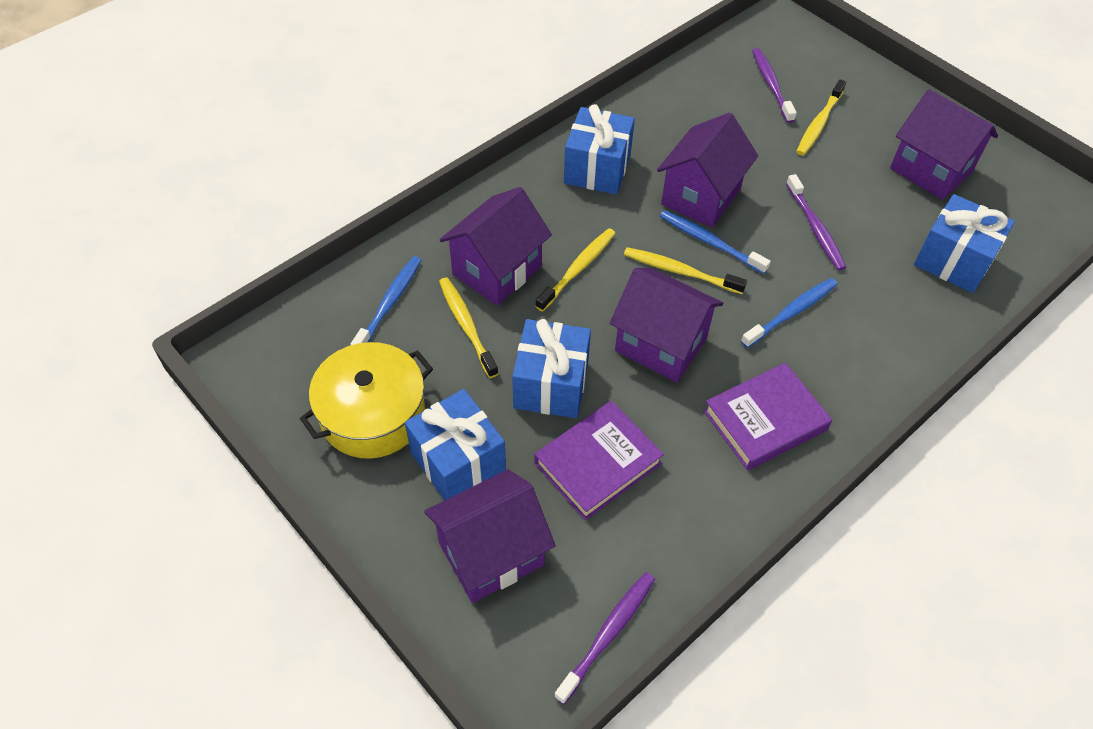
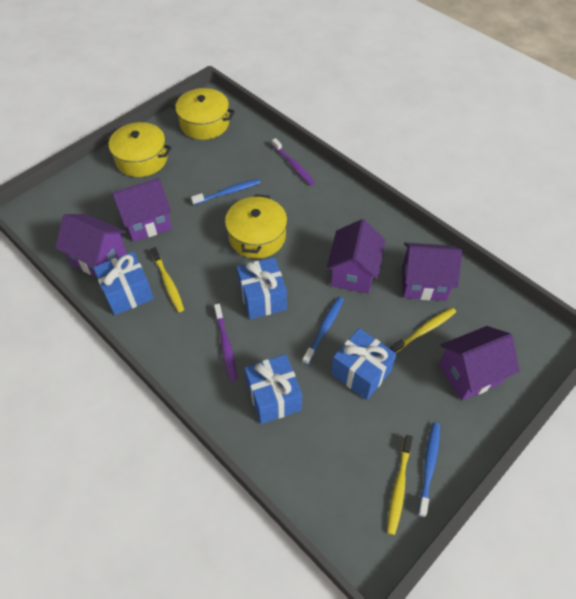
purple book: [534,401,664,520] [703,363,832,470] = 2 -> none = 0
purple toothbrush: [554,572,655,704] [752,48,797,123] [786,174,847,271] = 3 -> [214,304,237,382] [272,138,315,186] = 2
yellow pot: [300,342,433,459] = 1 -> [104,122,172,177] [171,88,235,140] [225,194,287,259] = 3
yellow toothbrush: [439,277,499,378] [536,228,616,311] [624,247,747,294] [796,79,846,156] = 4 -> [151,247,184,312] [387,435,413,535] [390,308,456,353] = 3

